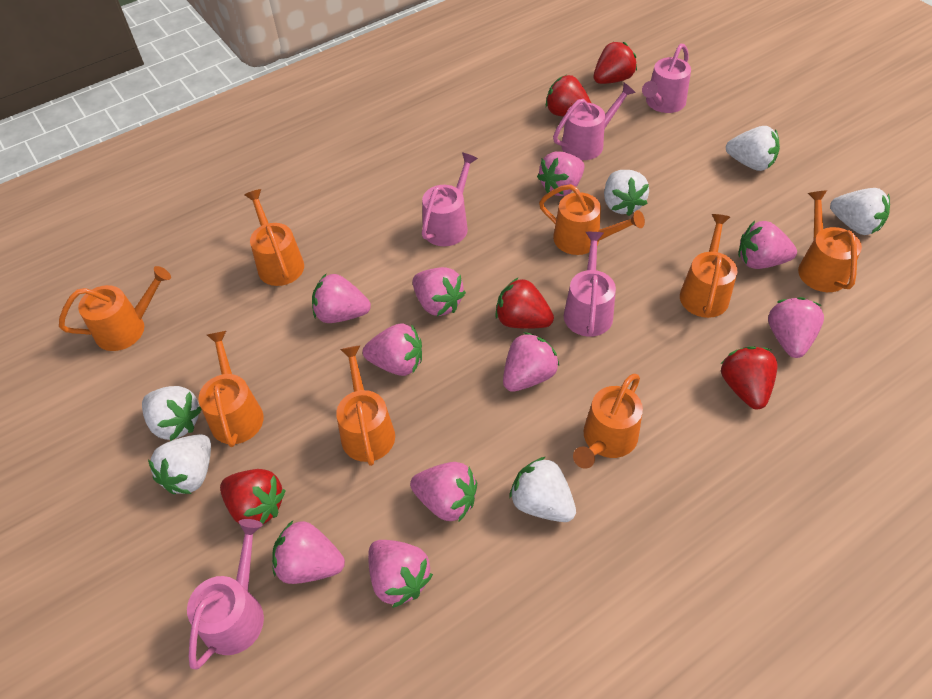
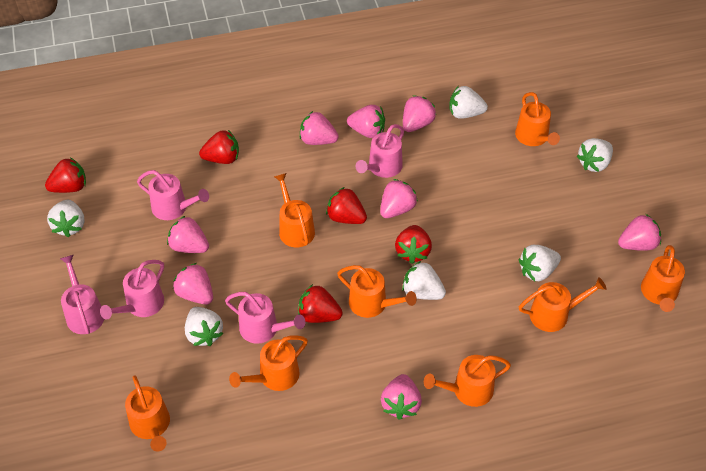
pink strawberry: [272,521,345,584] [312,274,371,323] [363,323,422,376] [368,540,433,608] [410,462,477,521] [413,267,466,316] [503,332,559,392] [537,152,585,196] [738,221,797,269] [768,297,824,358] = 10 -> [167,216,209,253] [173,263,213,305] [300,111,339,145] [347,105,385,138] [380,179,418,218] [381,374,422,420] [403,95,436,132] [618,214,661,251] = 8

